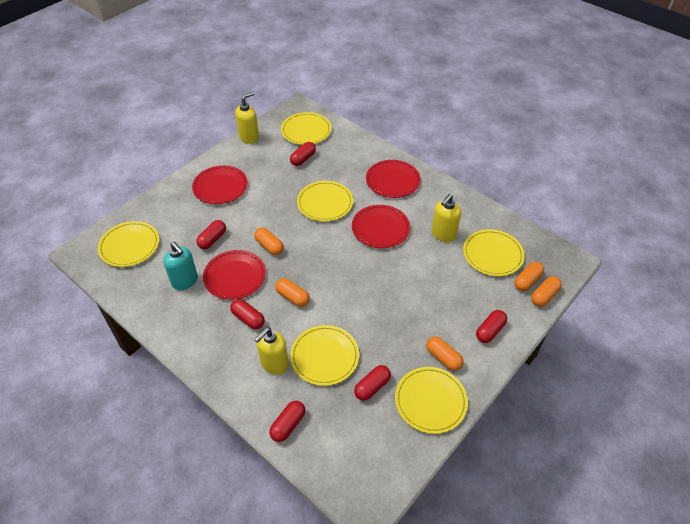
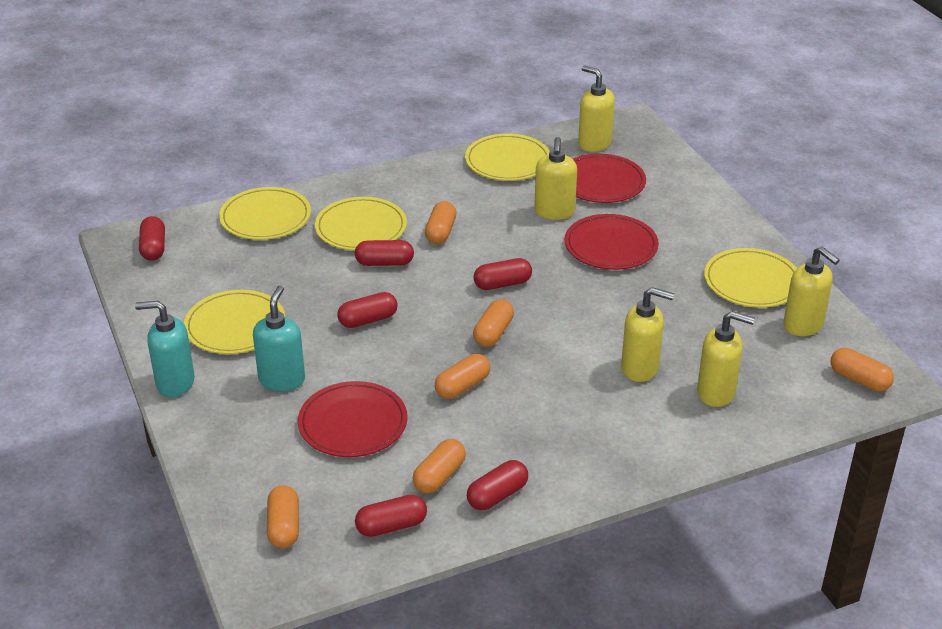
orange capsule: [254,227,284,255] [275,278,310,307] [426,336,464,371] [514,262,544,291] [531,276,562,306] = 5 -> [267,485,299,548] [412,439,466,494] [425,201,457,244] [435,354,490,399] [473,299,514,347] [831,348,894,392] = 6
red plate: [192,165,248,204] [203,250,266,300] [352,205,410,248] [366,160,421,198] = 4 -> [298,381,407,457] [565,214,659,270] [573,154,646,203] = 3
turquoise soap dispenser: [163,242,198,290] = 1 -> [135,301,195,397] [253,285,305,391] = 2
yellow plate: [98,221,159,267] [281,112,331,145] [290,325,359,386] [297,181,353,222] [395,367,468,434] [463,229,525,276] = 6 -> [184,290,285,354] [219,187,311,240] [315,197,407,251] [465,134,549,181] [704,248,797,308] = 5
yellow soap dispenser: [235,92,259,144] [254,327,289,375] [432,194,461,242] = 3 -> [534,137,577,220] [578,65,615,152] [621,287,674,382] [697,311,755,407] [783,246,840,336] = 5

